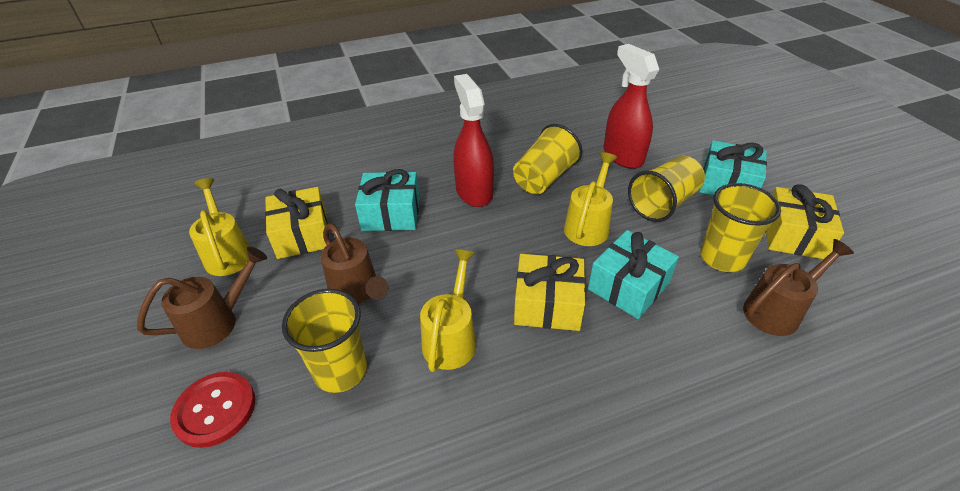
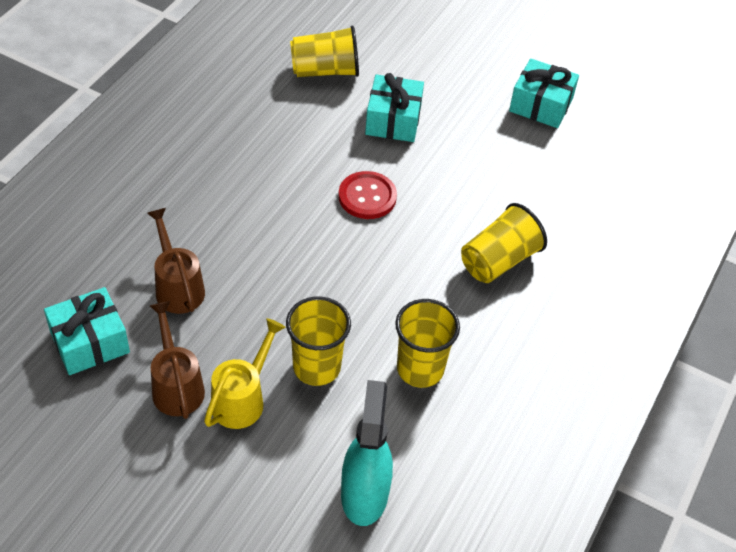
brown watering can: [137,247,267,349] [321,223,388,304] [743,239,854,336] = 3 -> [147,208,205,314] [150,301,205,419] = 2
red spray bottle: [453,74,494,207] [603,44,659,169] = 2 -> none = 0
turquoise spray bottle: none = 0 -> [341,380,393,526] = 1
yellow gift: [265,187,330,259] [514,254,586,331] [765,184,844,259] = 3 -> none = 0
yellow watering can: [189,178,250,276] [420,249,476,372] [564,152,617,246] = 3 -> [204,318,286,429] = 1

